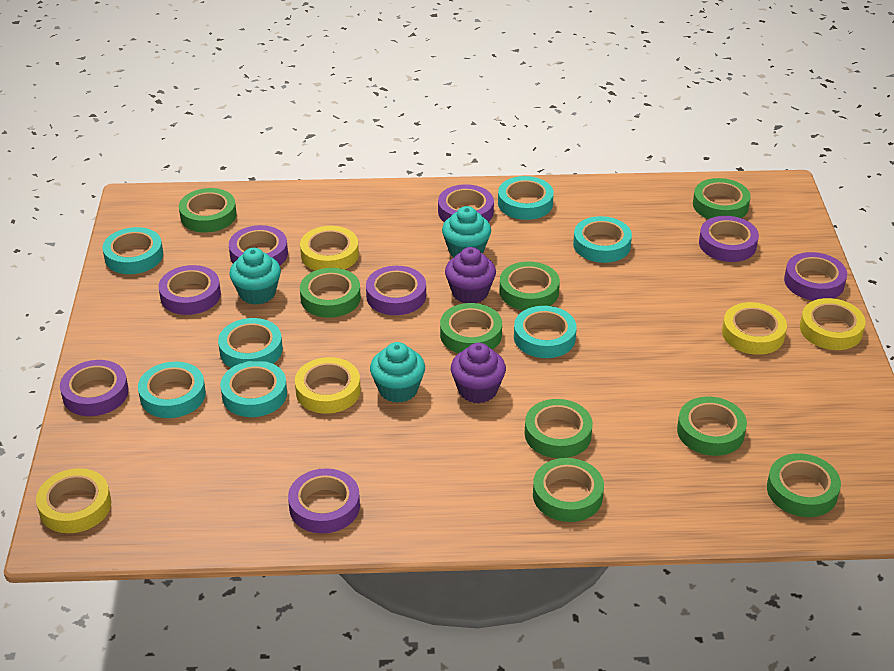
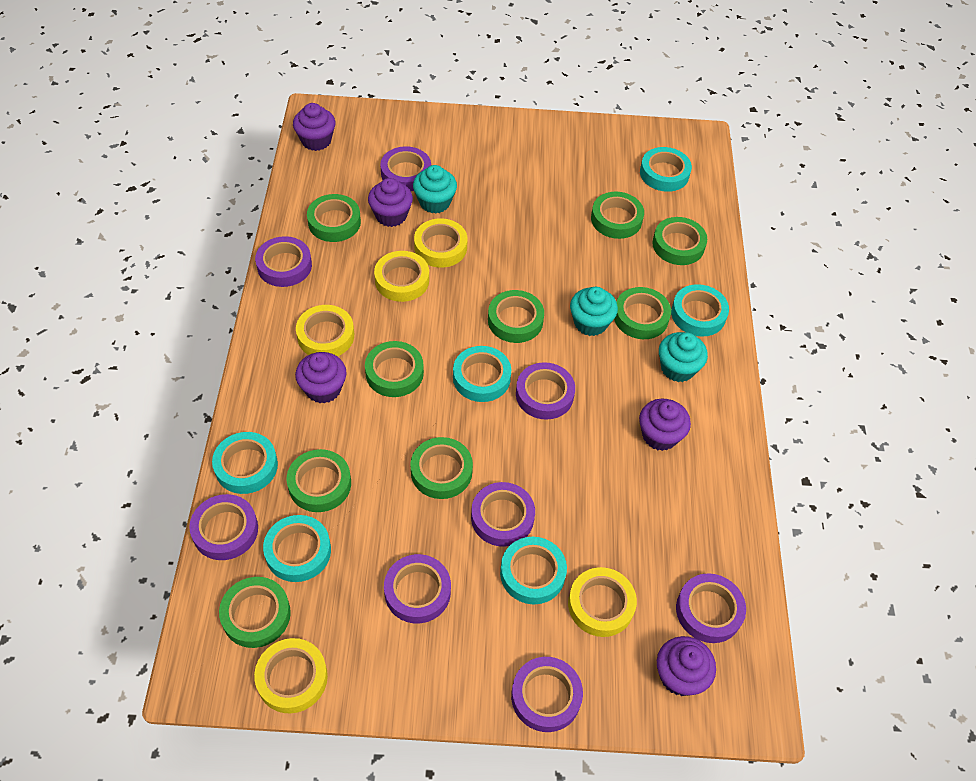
purple cupcake: [445,247,496,303] [451,343,506,403] = 2 -> [293,103,335,151] [295,352,347,403] [368,178,413,227] [639,398,691,451] [657,636,716,696] = 5
turquoise tape: [102,227,163,274] [138,361,206,418] [218,318,283,368] [220,361,287,417] [498,176,554,220] [514,306,577,358] [573,216,632,263] = 7 -> [212,432,278,494] [263,515,331,582] [453,346,511,402] [500,537,567,604] [640,147,692,192] [671,284,729,337] = 6

